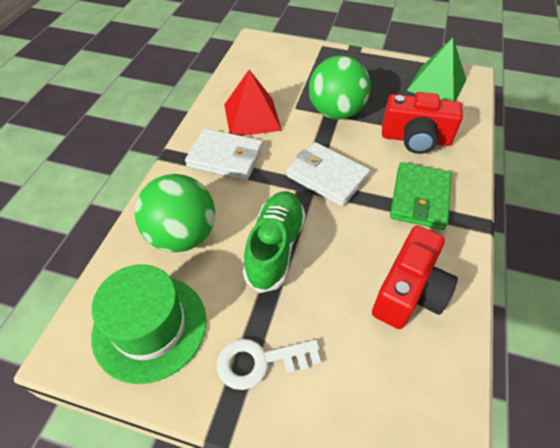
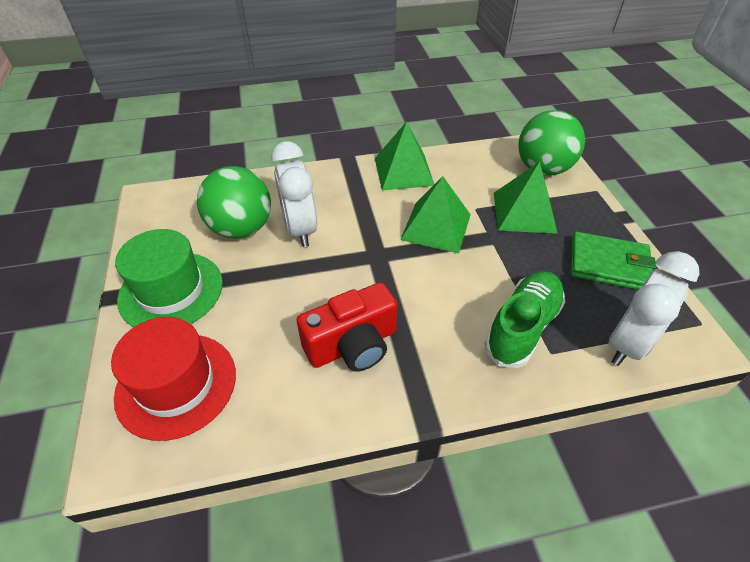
green pyramid: [407,38,466,101] = 1 -> [375,121,434,190] [400,176,471,253] [494,162,558,234] = 3
red camera: [372,226,458,329] [382,92,463,154] = 2 -> [297,282,398,372] = 1
red hat: none = 0 -> [111,317,236,441] = 1
red pyramid: [224,70,282,136] = 1 -> none = 0
white clock: none = 0 -> [271,141,317,247] [609,251,700,366] = 2
white key: [217,339,321,390] = 1 -> none = 0
white wallet: [185,128,263,180] [287,142,370,207] = 2 -> none = 0

